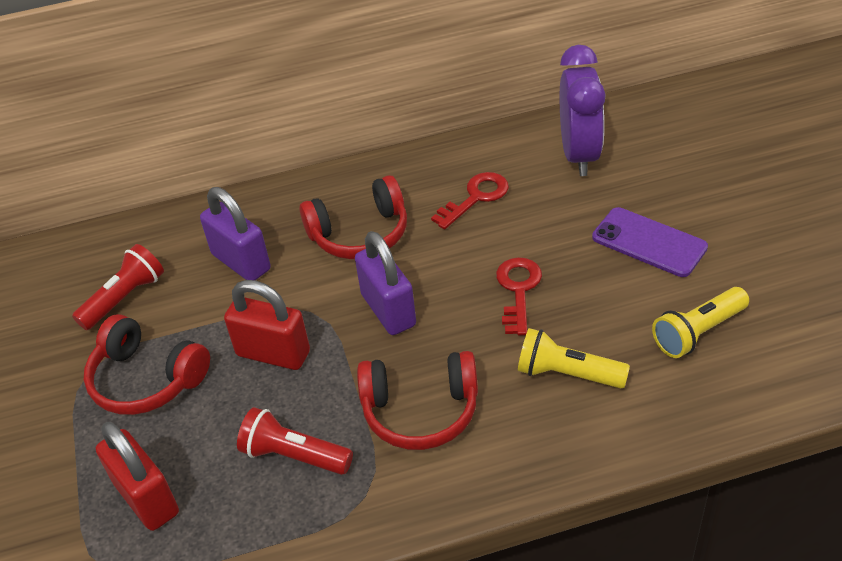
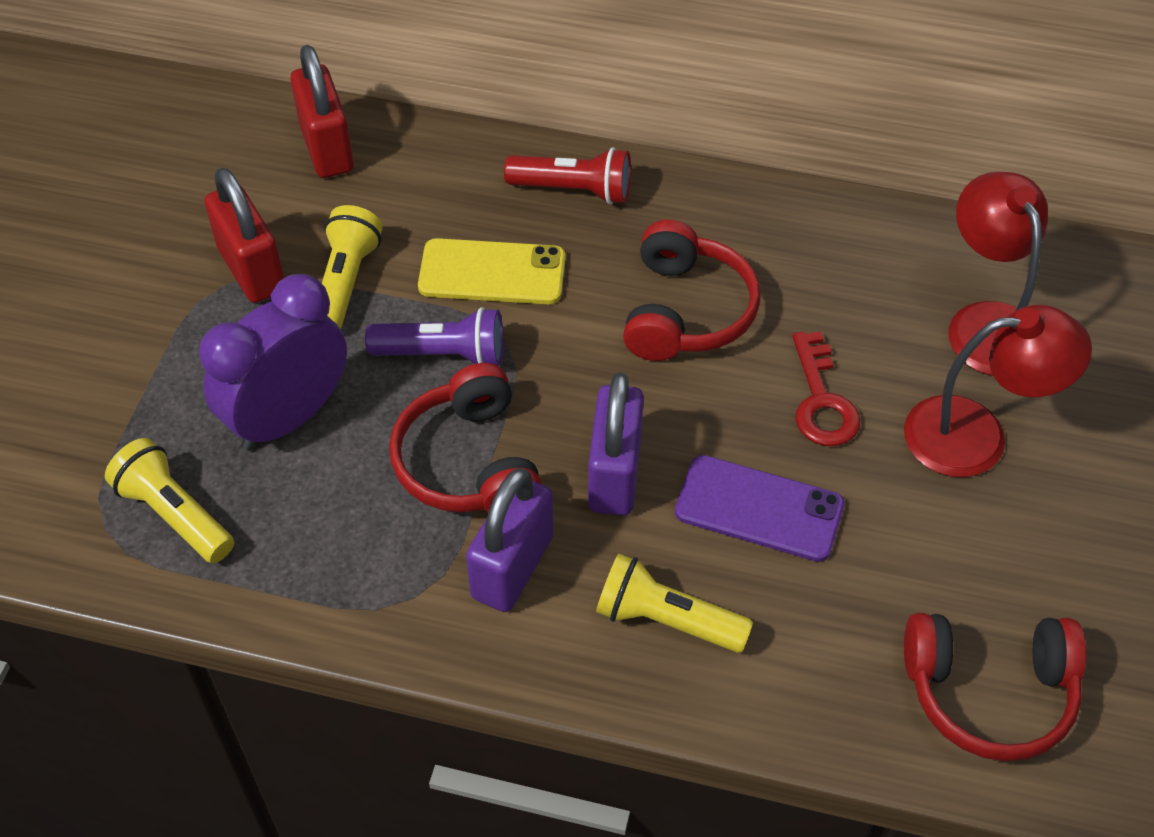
purple flashlight: none = 0 -> [365,307,503,366] = 1
red flashlight: [72,244,164,330] [237,407,353,475] = 2 -> [504,147,631,204] = 1
red key: [431,172,509,229] [496,257,542,336] = 2 -> [792,332,860,446] = 1
red lamp: none = 0 -> [904,305,1092,477] [948,172,1048,376] = 2
yellow flashlight: [518,328,630,389] [652,287,749,358] = 2 -> [105,438,234,563] [322,205,382,329] [596,554,753,653] = 3
yellow phone: none = 0 -> [418,238,565,304] = 1

